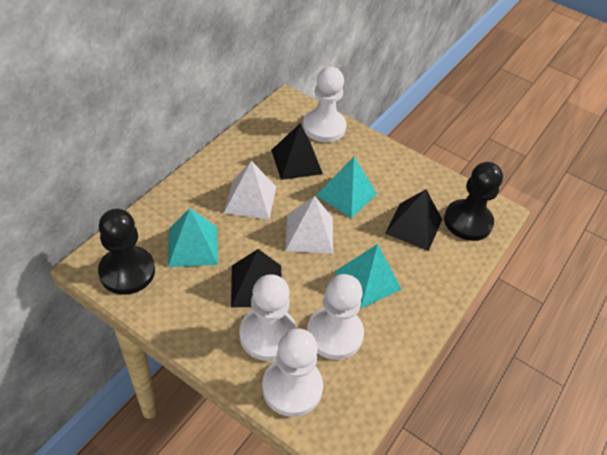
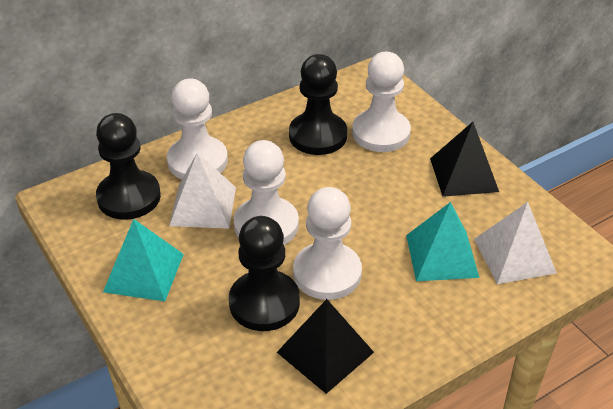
black pawn: [98,209,155,295] [444,162,503,241] = 2 -> [96,113,161,220] [229,216,300,331] [289,54,347,155] = 3
black pyramid: [231,249,282,307] [271,123,323,180] [385,189,442,251] = 3 -> [277,299,374,394] [430,122,499,197] = 2
turquoise pyramid: [168,208,218,267] [316,157,377,218] [334,244,402,308] = 3 -> [103,219,184,302] [406,202,479,281] = 2

